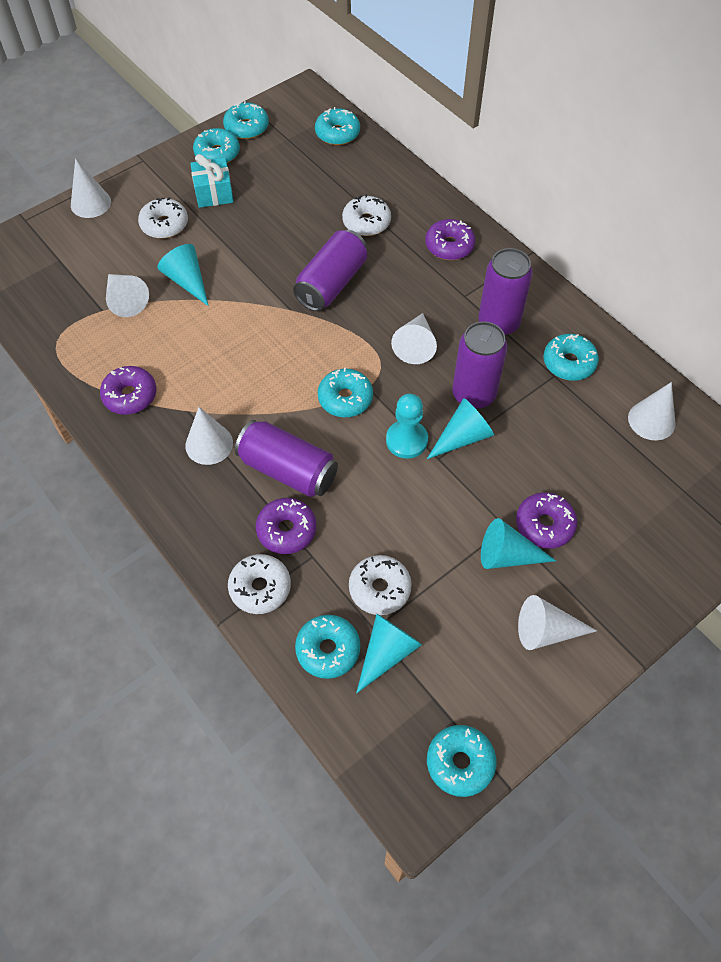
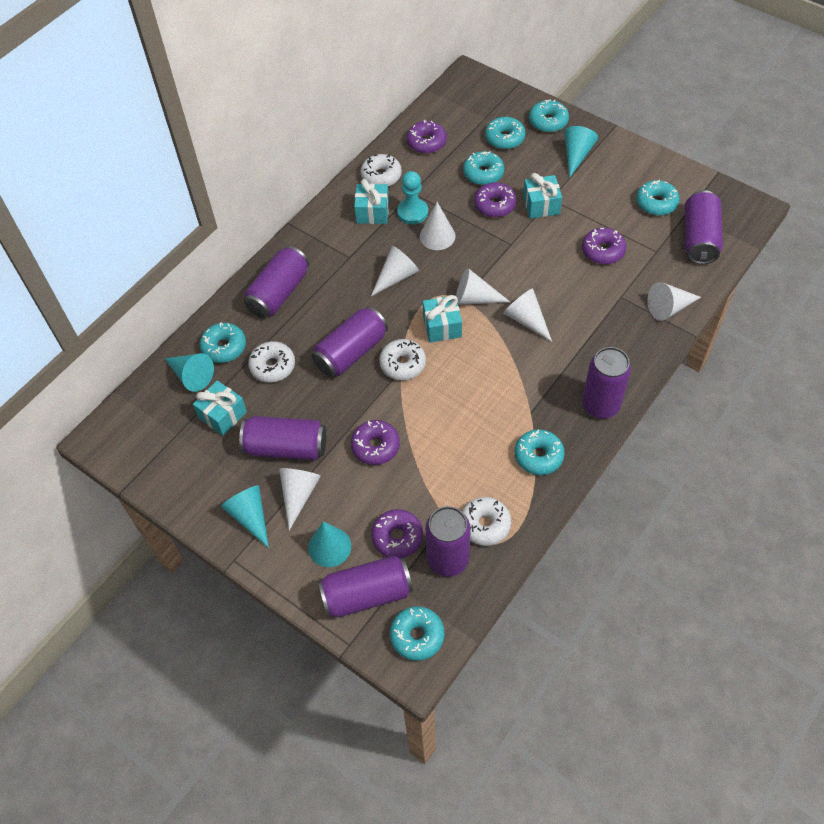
purple can: [235,420,338,497] [293,230,367,311] [452,321,507,409] [478,248,533,335] = 4 -> [239,416,326,460] [244,246,309,318] [312,306,388,377] [318,555,413,617] [425,506,471,577] [582,347,631,419] [685,190,723,264] = 7
purple donut: [100,366,156,415] [256,498,316,554] [425,219,475,260] [516,492,577,548] = 4 -> [351,420,400,465] [371,509,423,558] [407,120,447,154] [474,182,517,217] [582,228,626,265] = 5
turquoise gift: [190,154,234,208] = 1 -> [193,380,247,436] [354,179,389,224] [423,295,462,343] [523,173,562,219] = 4

